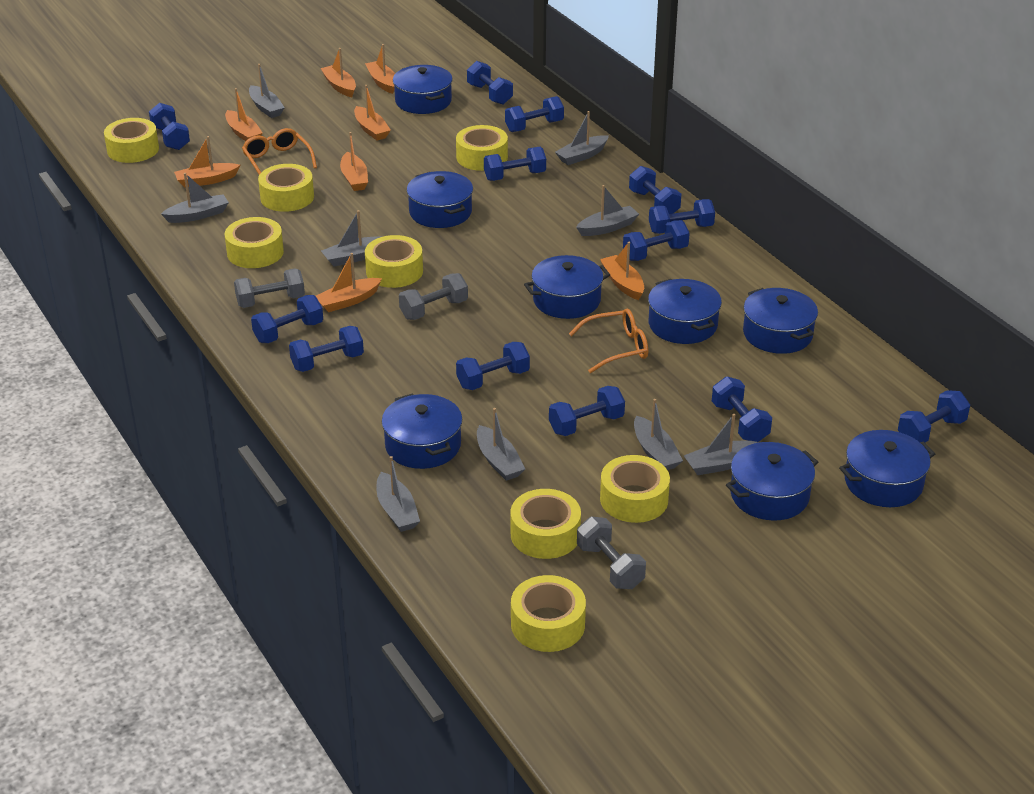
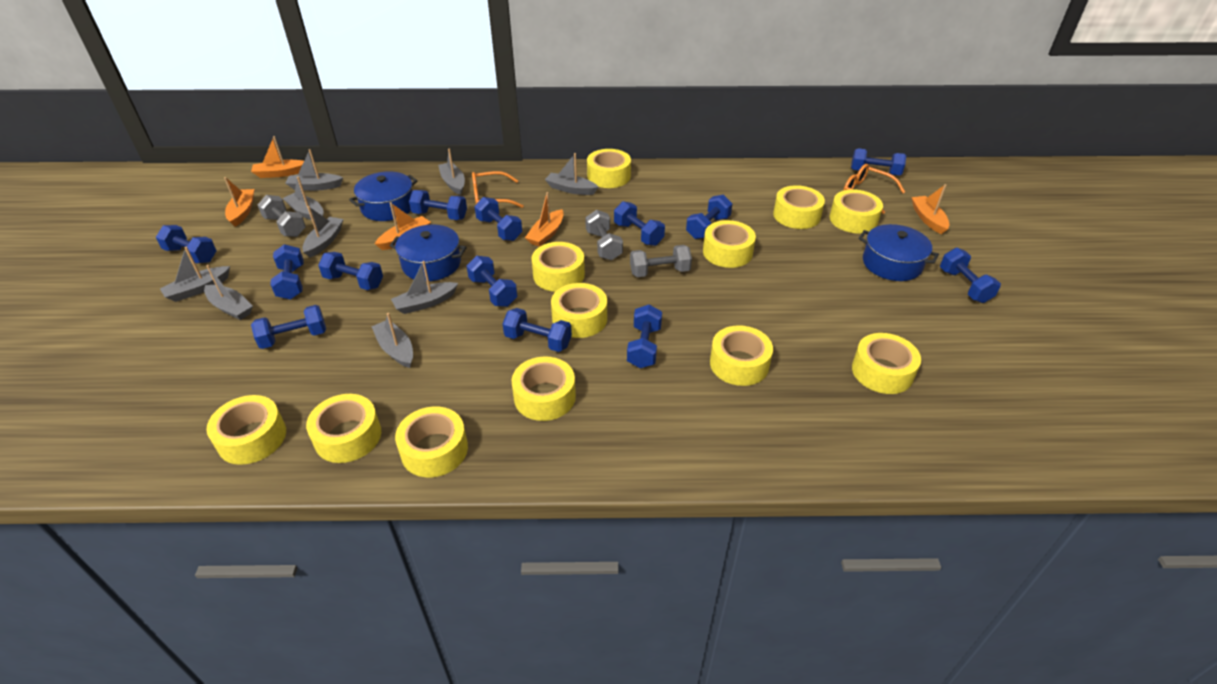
blue pot: [382,394,462,469] [393,65,453,114] [407,171,473,228] [524,255,610,319] [648,279,722,344] [726,442,818,521] [743,288,818,354] [839,430,935,507] = 8 -> [349,171,418,221] [390,224,467,281] [859,224,939,281] = 3
orange boat: [174,136,240,187] [225,88,263,141] [316,253,382,312] [320,48,356,97] [340,132,368,191] [354,85,391,141] [365,44,395,94] [600,242,644,300] = 8 -> [224,177,254,227] [251,136,304,178] [375,202,431,250] [525,192,564,247] [911,184,949,234] = 5
yellow tape: [104,118,159,163] [225,217,284,268] [258,164,314,212] [365,235,423,288] [456,125,508,171] [511,489,581,559] [511,575,586,652] [600,455,670,523] = 8 -> [206,395,286,465] [306,394,381,463] [395,406,468,477] [512,356,576,421] [532,242,585,292] [551,283,607,338] [587,149,631,188] [703,220,756,268] [710,325,773,386] [773,185,825,229] [830,189,883,233] [852,333,921,394] = 12

